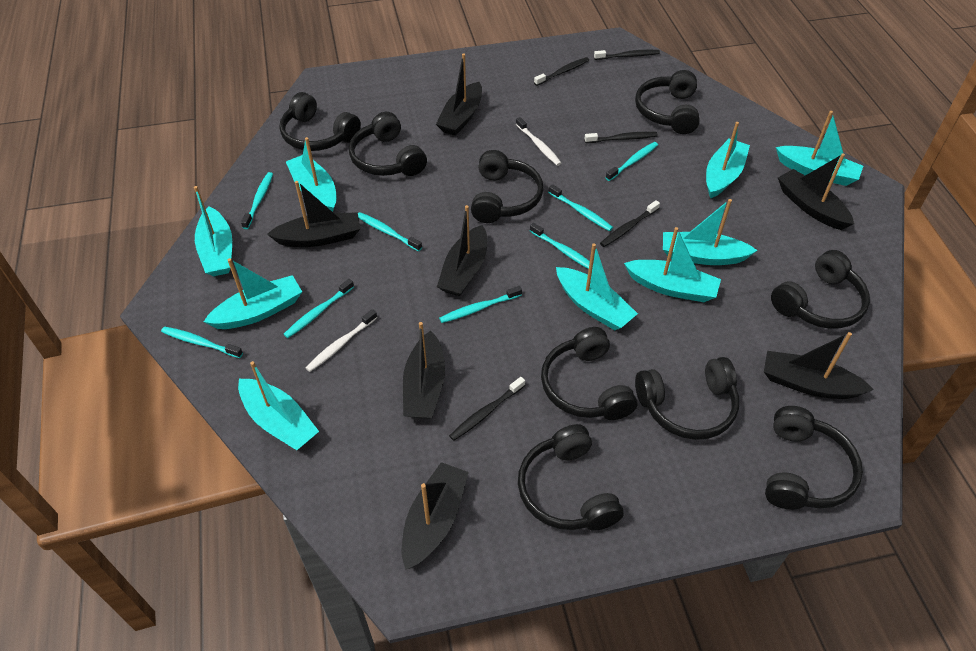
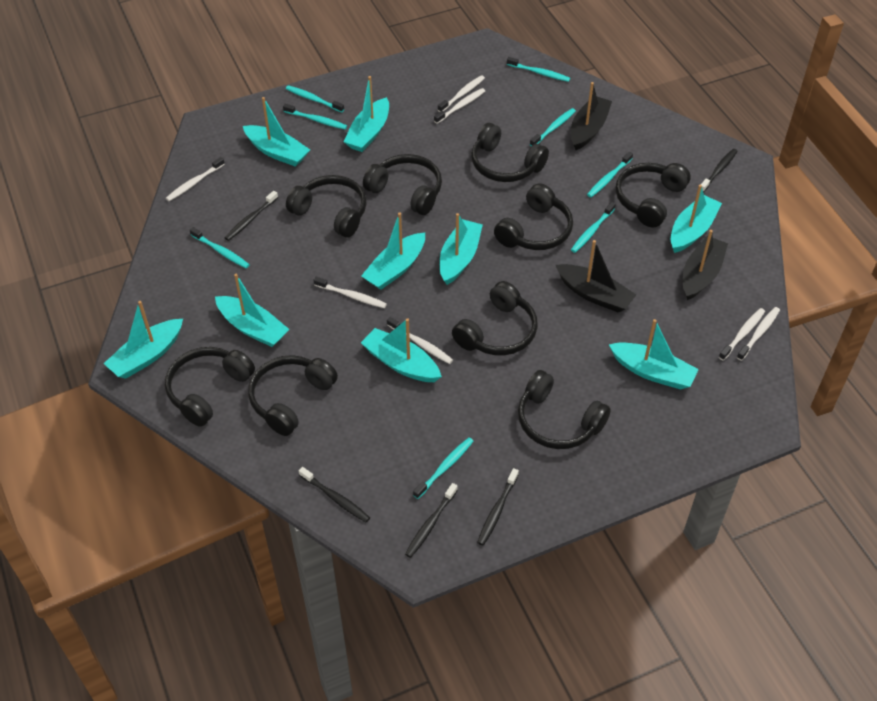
black boat: [267,181,360,247] [402,462,469,570] [403,322,445,419] [436,54,482,136] [437,205,487,296] [764,332,874,399] [778,153,854,230] = 7 -> [556,240,636,312] [571,82,612,150] [683,230,728,300] = 3
white toothbrush: [306,309,377,372] [516,117,561,166] = 2 -> [166,157,225,201] [313,277,387,308] [387,317,453,364] [434,88,485,124] [438,75,485,112] [719,308,765,361] [737,307,780,361] = 7

